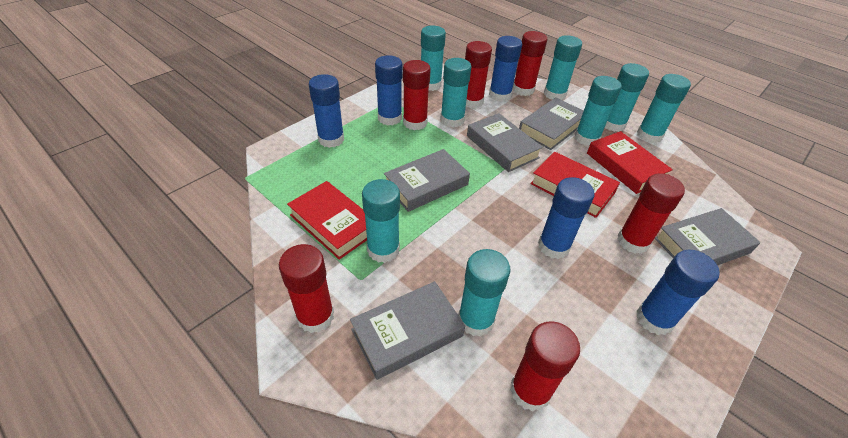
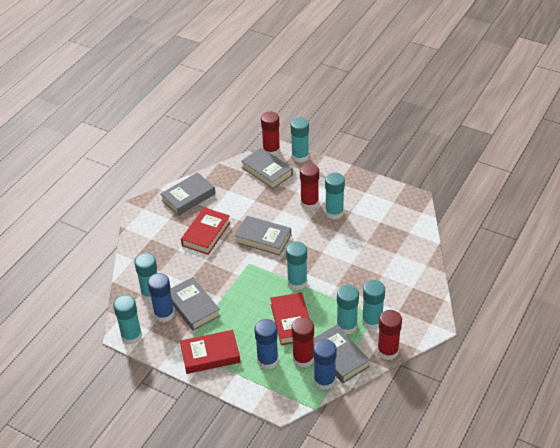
blue glue stick: [309,74,344,148] [375,55,402,125] [489,36,522,102] [538,177,595,259] [636,250,720,335] = 5 -> [148,273,175,322] [254,319,278,369] [313,339,337,390] = 3
red glue stick: [279,244,334,333] [403,60,431,130] [465,41,492,108] [510,321,580,412] [513,31,547,96] [617,173,685,254] = 6 -> [261,112,280,156] [291,317,314,368] [300,163,319,210] [377,310,402,360] = 4
turquoise glue stick: [362,179,400,263] [421,26,446,91] [440,58,472,128] [458,249,510,337] [544,35,582,100] [574,76,622,146] [605,63,649,132] [637,74,691,143] = 8 -> [113,295,142,344] [134,253,157,302] [286,242,307,290] [291,117,309,163] [325,172,345,219] [336,285,359,334] [362,280,385,330] = 7

